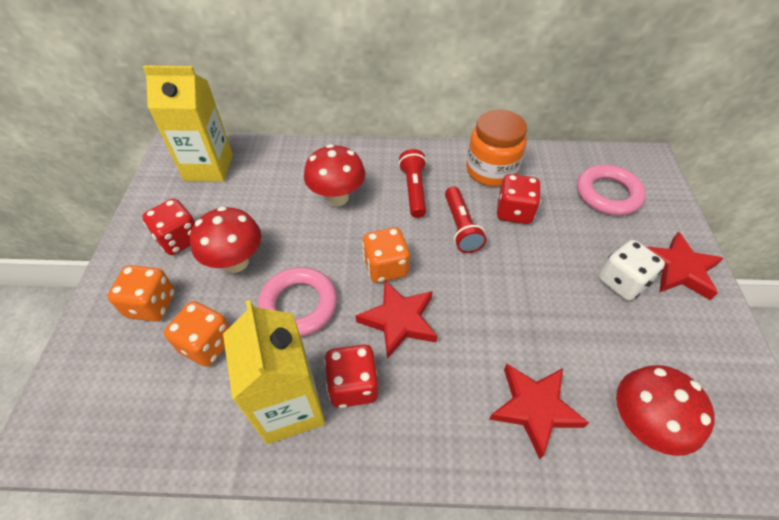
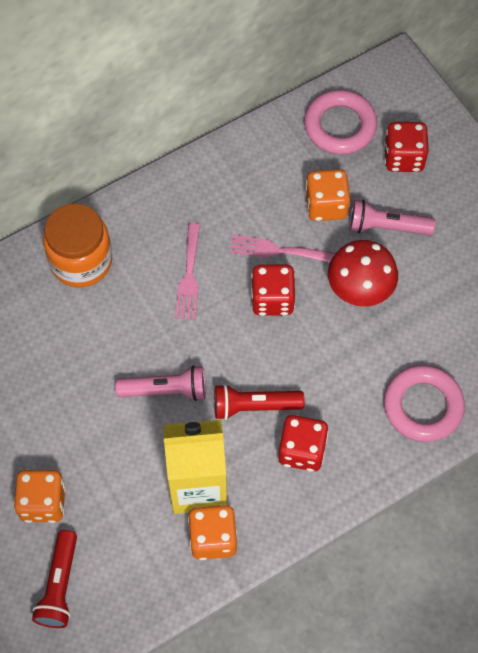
pink flashlight: none = 0 -> [115,365,206,401] [349,200,436,235] = 2
pink fork: none = 0 -> [175,223,200,320] [230,235,335,262] = 2
red mushroom: [190,206,261,273] [304,144,365,206] [616,365,715,456] = 3 -> [328,240,398,307] = 1
red star: [355,281,437,359] [489,364,589,459] [647,232,723,300] = 3 -> none = 0
white dice: [599,240,665,301] = 1 -> none = 0
yellow carton: [143,65,233,182] [223,300,325,444] = 2 -> [164,420,227,514] = 1

